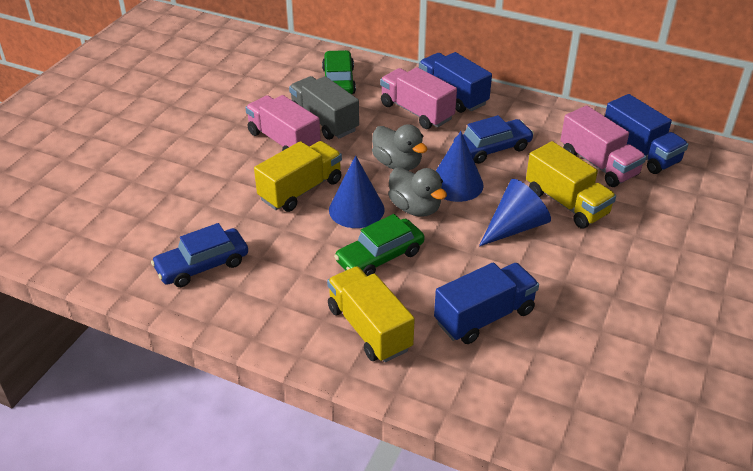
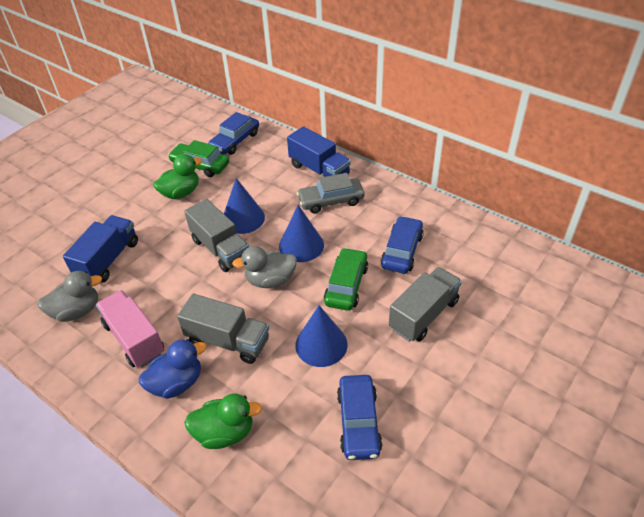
blue car: [151,223,248,287] [454,115,534,164] = 2 -> [208,112,259,155] [337,375,382,460] [381,216,424,274] = 3
blue duck: none = 0 -> [139,339,207,399] = 1
blue truck: [419,52,492,113] [434,263,539,344] [605,94,688,174] = 3 -> [63,215,138,283] [287,126,351,177] = 2
green duck: none = 0 -> [153,154,202,199] [184,393,262,449] = 2
grey car: none = 0 -> [297,173,365,213] = 1
grey truck: [289,76,359,140] = 1 -> [177,294,269,364] [184,199,249,272] [389,267,462,342] = 3
pink truck: [245,95,321,151] [380,67,457,129] [561,105,646,187] = 3 -> [96,290,165,367] = 1
yellow truck: [254,141,342,212] [327,266,415,362] [526,141,616,228] = 3 -> none = 0

